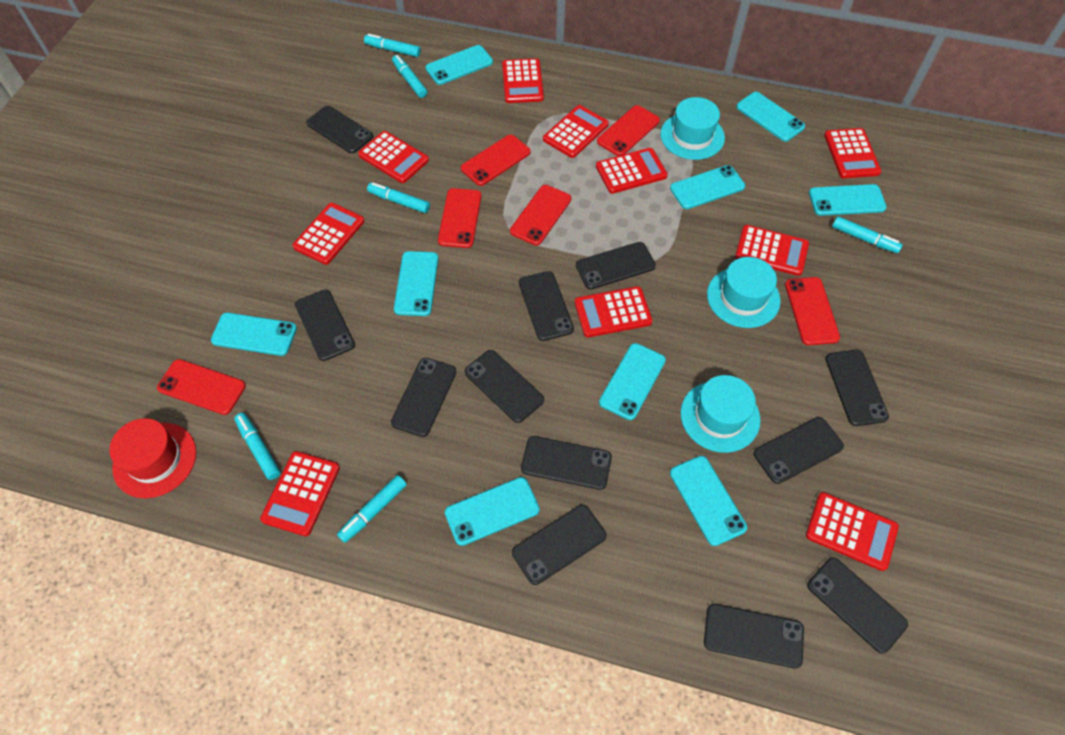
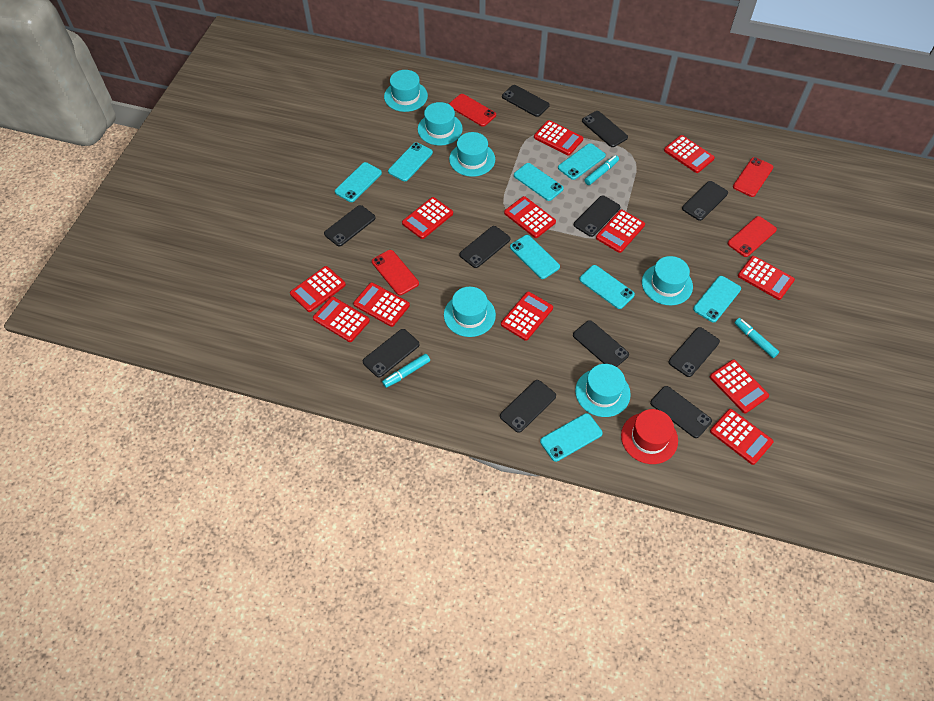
black phone: [295,289,355,361] [306,106,373,153] [391,358,456,437] [465,350,544,423] [512,505,607,585] [519,271,574,341] [521,436,612,490] [576,242,656,289] [704,604,804,668] [754,417,844,484] [807,557,908,654] [825,350,889,426] = 12 -> [324,205,376,246] [363,329,420,377] [459,226,510,268] [500,380,556,433] [502,85,550,117] [573,320,629,367] [574,195,620,237] [582,111,628,147] [650,386,712,438] [668,327,720,377] [682,181,728,221] = 11
red calculator: [260,451,340,536] [292,203,365,265] [358,131,429,183] [502,58,544,103] [543,105,609,158] [575,286,653,337] [596,148,668,194] [735,225,809,276] [806,492,899,571] [824,128,881,178] = 10 -> [290,266,346,312] [313,297,370,342] [353,282,410,327] [402,197,453,239] [501,292,553,341] [504,196,556,238] [534,120,583,155] [596,210,645,253] [664,135,715,173] [710,360,769,413] [710,409,774,465] [738,256,795,300] = 12
red phone: [157,359,246,415] [438,188,482,248] [461,135,531,186] [510,185,571,246] [597,105,660,156] [785,277,840,345] = 6 -> [372,250,419,296] [449,94,496,127] [728,216,777,257] [733,157,774,197] = 4
turquoise hat: [660,97,725,160] [680,375,761,453] [707,257,781,328] = 3 -> [384,70,428,112] [418,102,463,146] [444,287,496,337] [449,132,495,177] [575,364,631,417] [642,256,693,305] = 6
turquoise marker: [234,413,281,480] [337,475,407,543] [364,34,421,57] [367,182,430,213] [392,55,428,98] [832,216,903,253] = 6 -> [382,354,430,388] [584,155,619,185] [735,318,779,358] = 3
turquoise phone: [211,313,297,356] [394,251,439,316] [426,45,493,85] [445,477,540,546] [599,343,666,420] [670,165,745,209] [670,456,747,546] [736,92,805,142] [809,184,887,216] = 9 -> [335,162,382,202] [388,142,433,181] [510,235,560,279] [514,163,564,201] [540,413,603,462] [558,143,606,180] [579,265,635,309] [693,276,741,322] = 8

